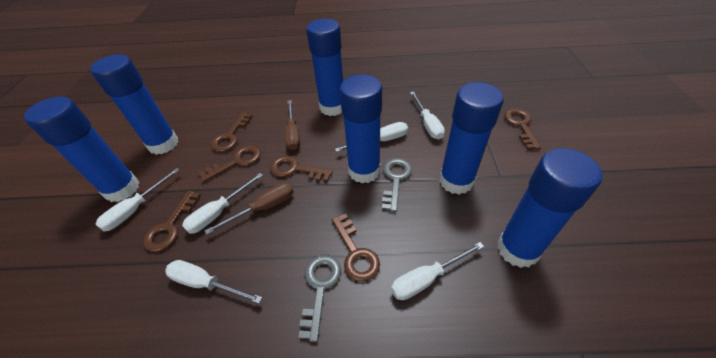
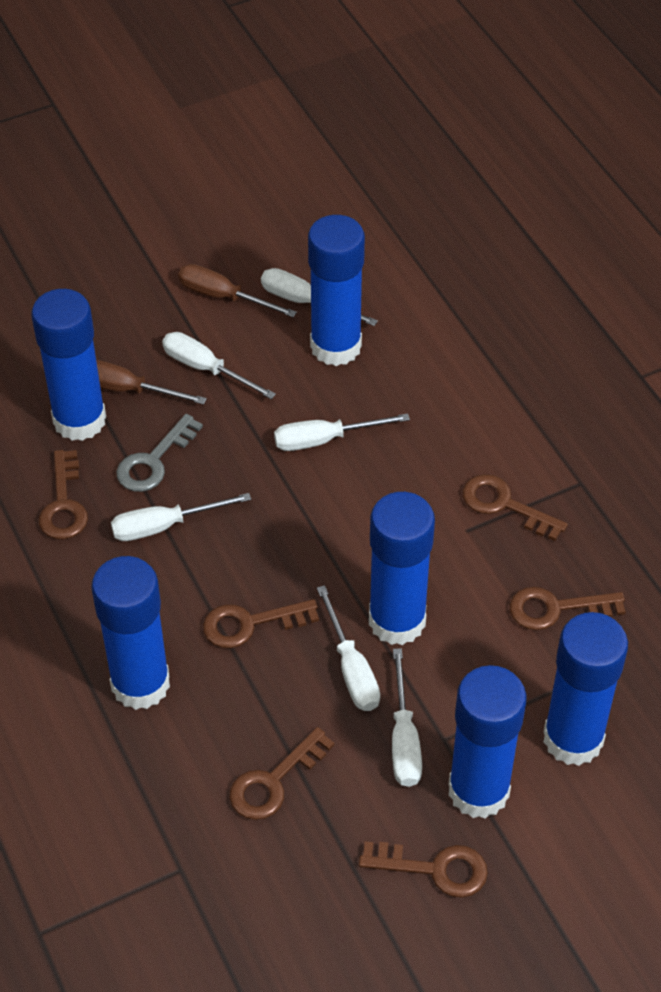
grey key: [298,255,341,342] [382,158,412,212] = 2 -> [116,414,203,492] = 1

